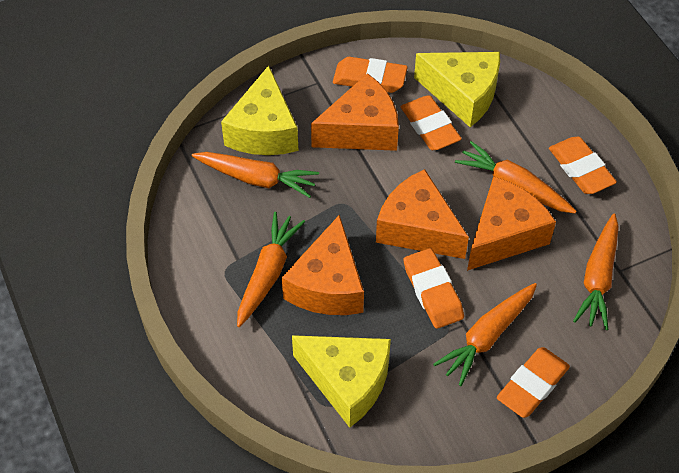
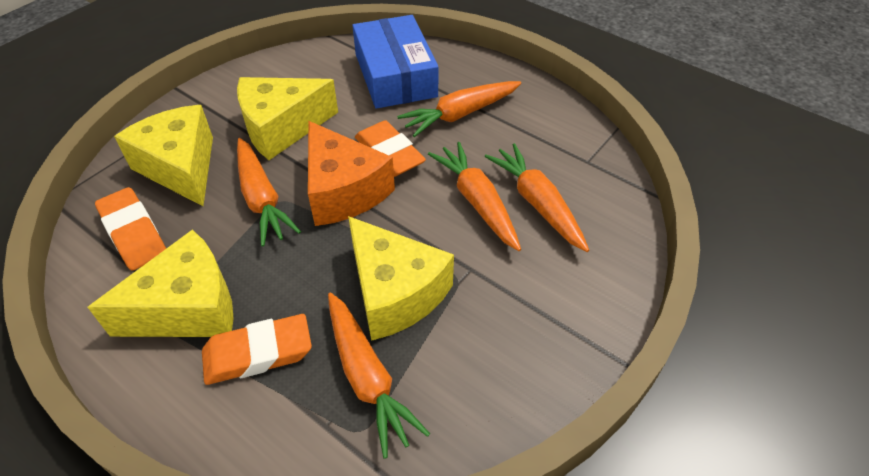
blue box: none = 0 -> [352,15,438,109] = 1
orange cheese: [282,214,364,315] [311,73,399,151] [376,169,469,259] [467,176,556,271] = 4 -> [308,121,395,226] = 1
orange eraser: [333,57,408,93] [401,95,462,150] [404,248,464,329] [497,347,570,418] [549,136,617,194] = 5 -> [95,187,166,271] [202,314,312,385] [355,120,426,177] = 3
yellow cheese: [221,65,299,155] [292,335,391,428] [414,52,500,127] = 3 -> [88,229,234,337] [114,105,213,206] [237,77,338,160] [348,216,454,341] = 4

